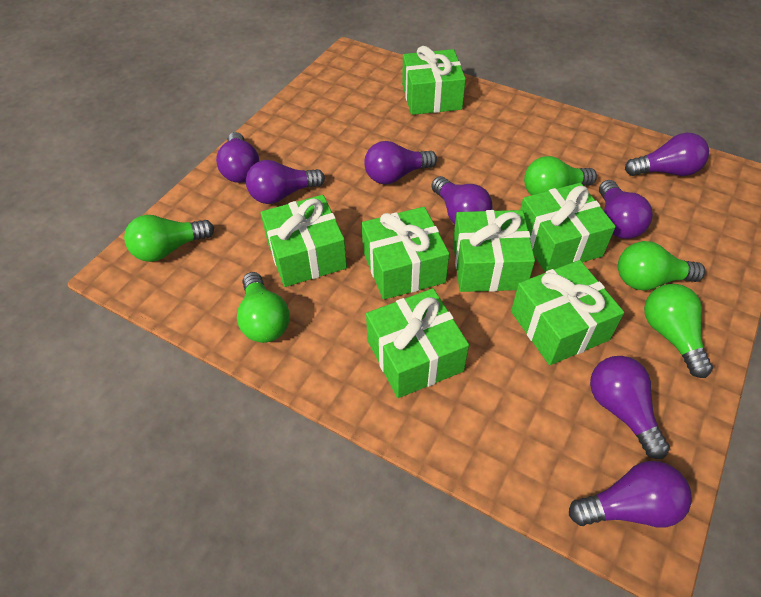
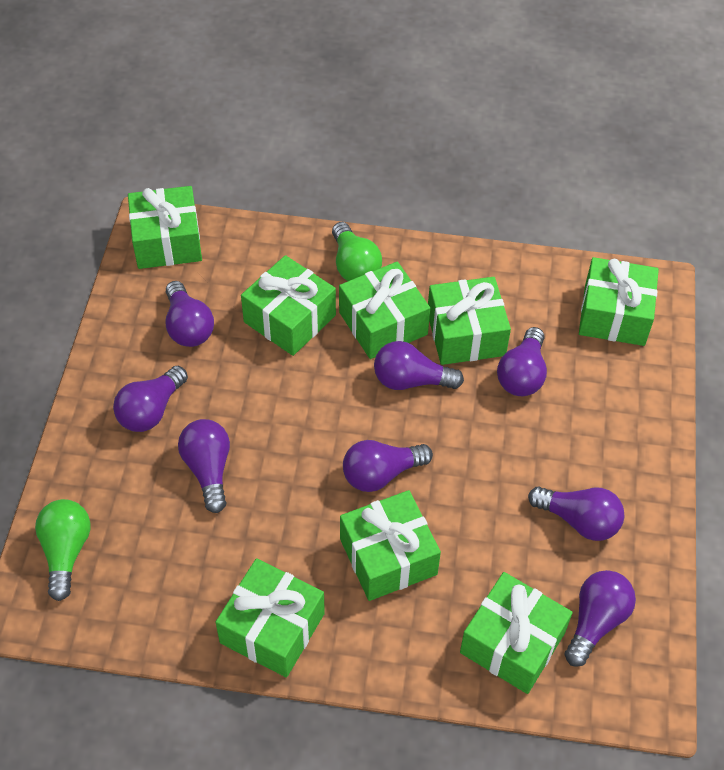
green gift: [261,195,347,287] [362,207,449,300] [366,288,469,398] [402,46,466,115] [453,210,535,292] [511,260,624,365] [520,183,616,272] = 7 -> [128,186,202,269] [215,558,325,678] [241,255,336,356] [339,262,430,359] [340,490,441,601] [428,277,511,365] [460,572,573,694] [579,257,659,346] = 8
green light bulb: [124,215,214,262] [237,272,290,343] [524,156,597,195] [618,241,705,291] [644,284,713,378] = 5 -> [35,499,90,601] [332,222,382,281] = 2

